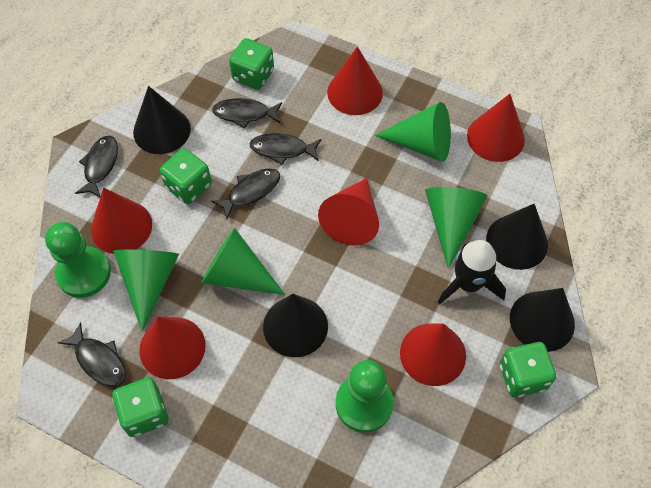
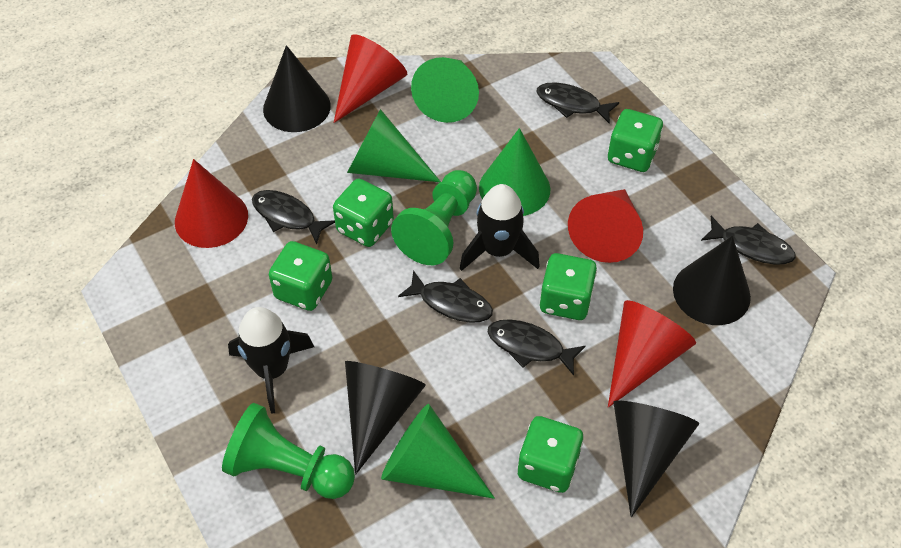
black rocket: [438,240,506,304] = 1 -> [228,307,314,414] [460,184,540,271] = 2
green dice: [112,377,168,437] [160,148,212,204] [229,38,274,90] [500,342,556,397] = 4 -> [269,241,332,311] [333,179,394,247] [518,416,583,493] [539,253,597,320] [608,109,663,172] = 5
red cone: [91,188,152,254] [139,316,206,379] [318,178,379,246] [327,46,383,115] [400,323,466,386] [467,94,525,162] = 6 -> [175,159,248,248] [334,35,407,123] [568,189,643,263] [608,300,696,408] = 4

